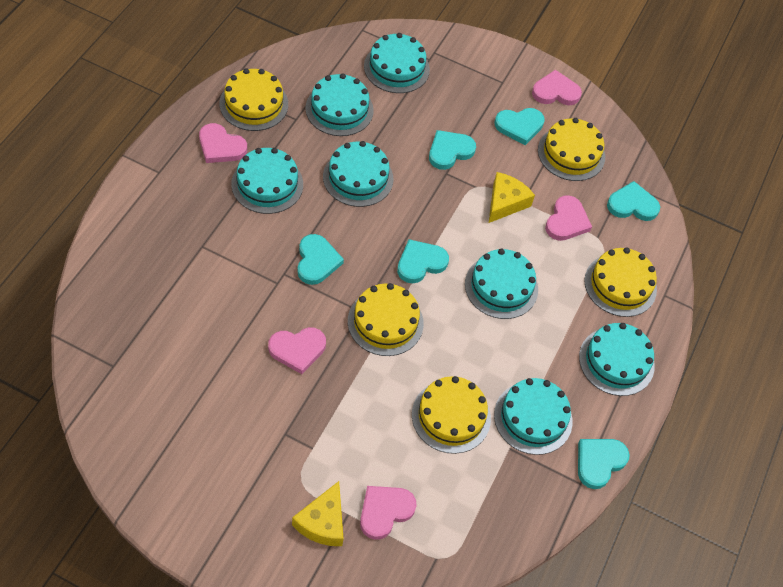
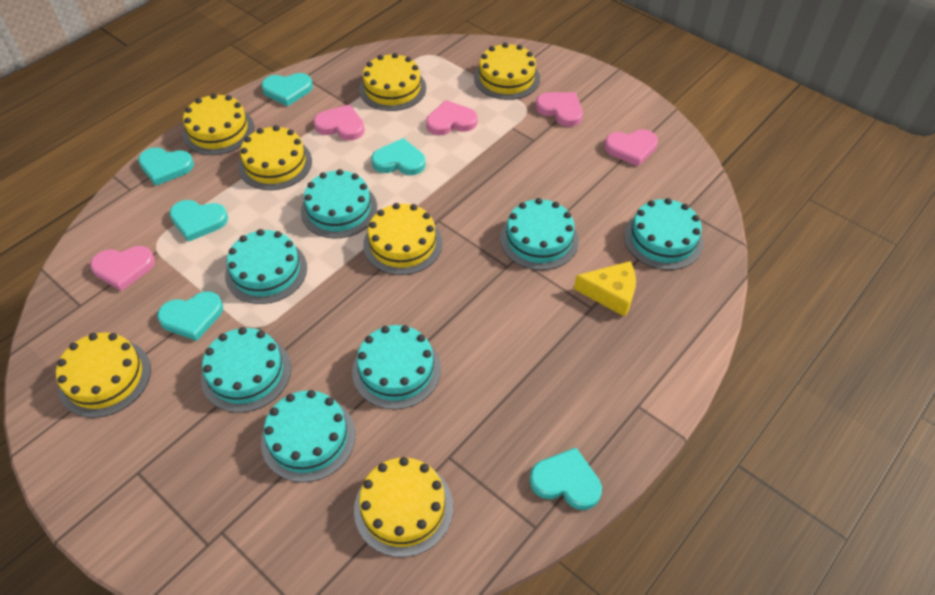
yellow cake: [220,68,288,131] [348,283,424,356] [412,376,491,454] [538,118,605,181] [584,247,657,317] = 5 -> [56,332,151,418] [182,93,254,155] [238,125,312,190] [354,457,453,557] [359,53,426,111] [363,203,442,275] [474,43,540,100] = 7
yellow cheese: [292,481,344,546] [489,172,535,223] = 2 -> [574,261,636,317] = 1

